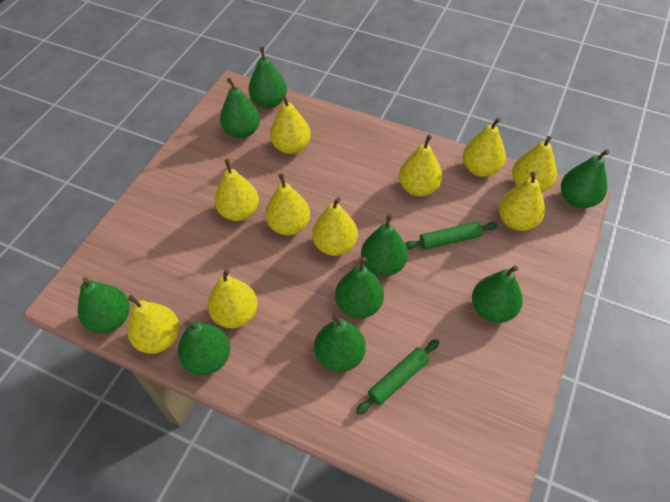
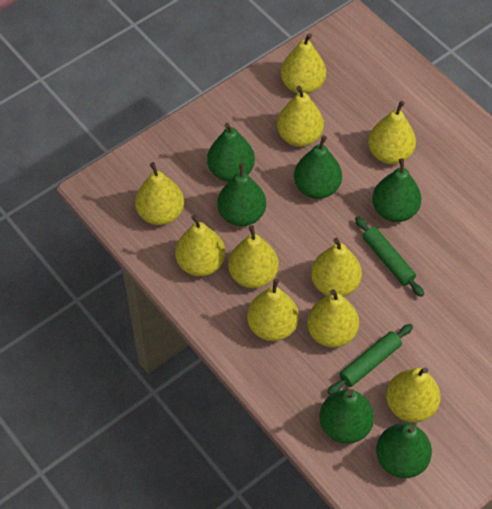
green pear: [78,277,130,333] [178,322,230,375] [220,78,260,138] [248,47,287,108] [314,314,366,372] [335,257,384,319] [361,214,408,276] [472,265,523,323] [561,149,609,208] = 9 -> [207,123,255,182] [217,162,266,226] [294,135,342,199] [319,389,374,444] [372,158,422,222] [376,423,432,478] = 6

